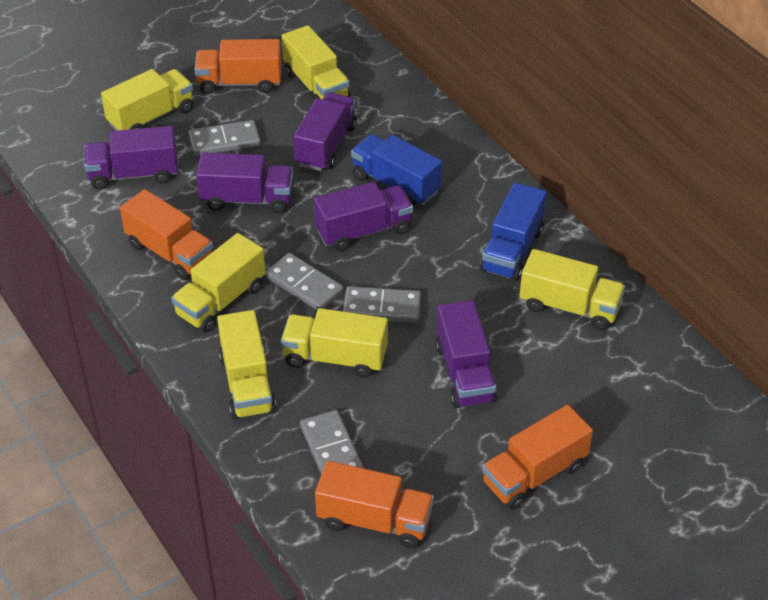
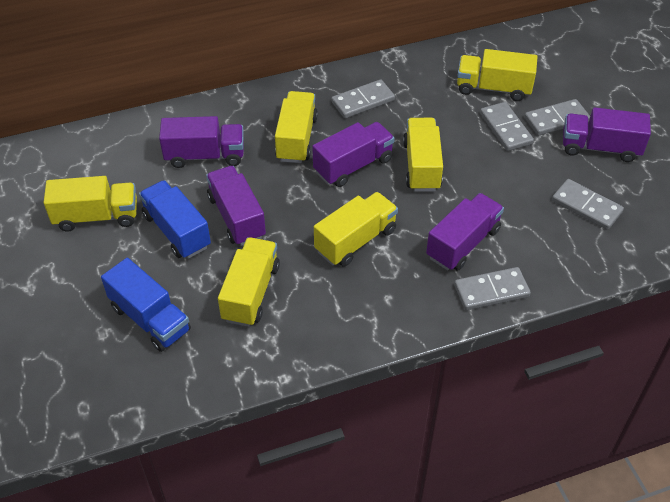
grey domino: [188,120,261,156] [265,253,344,310] [300,410,364,474] [343,286,421,323] = 4 -> [331,79,395,118] [454,267,531,310] [480,102,534,151] [524,99,590,136] [552,179,624,230] = 5
orange truck: [120,189,213,280] [194,39,282,94] [315,461,434,548] [482,405,593,510] = 4 -> none = 0

